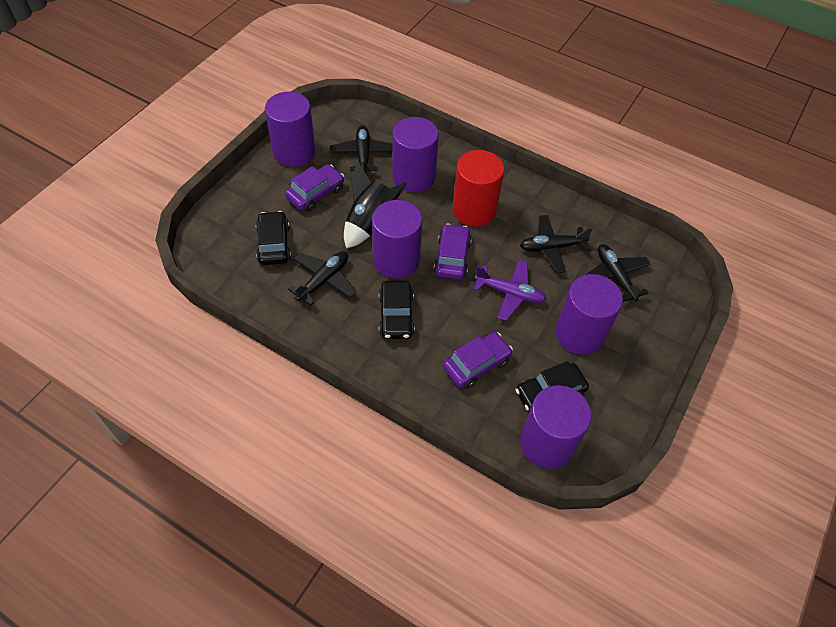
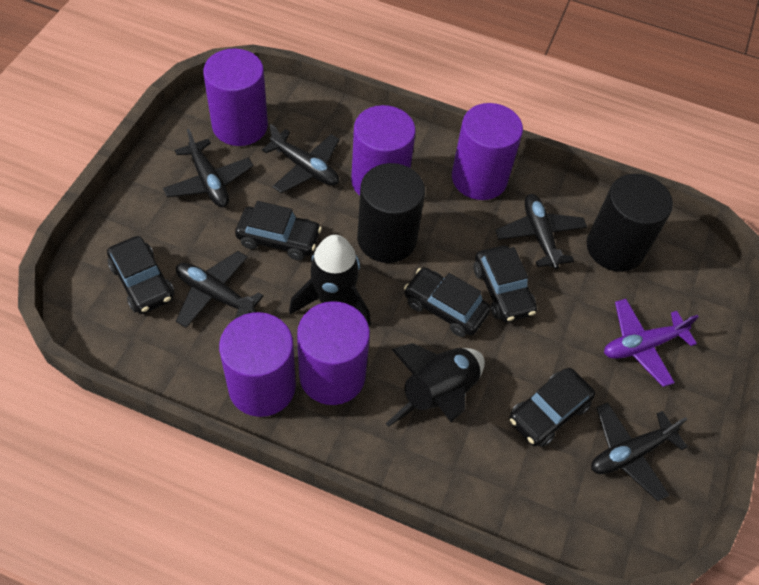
black car: [256,211,291,265] [379,281,415,339] [515,361,589,413] = 3 -> [107,236,174,314] [235,201,322,260] [404,267,491,337] [474,245,537,322] [509,368,595,447] = 5
black cylinder: none = 0 -> [357,163,425,263] [587,174,673,272] = 2
black plane: [288,251,356,306] [330,125,393,173] [520,215,593,273] [586,244,651,302] = 4 -> [163,129,254,207] [176,251,264,328] [262,124,340,193] [495,194,587,269] [591,402,687,501] = 5
black rocket: [344,162,407,248] = 1 -> [289,235,371,327] [386,343,485,427] = 2
purple car: [285,164,344,212] [433,224,472,279] [443,332,513,389] = 3 -> none = 0
red cylinder: [452,150,504,227] = 1 -> none = 0

